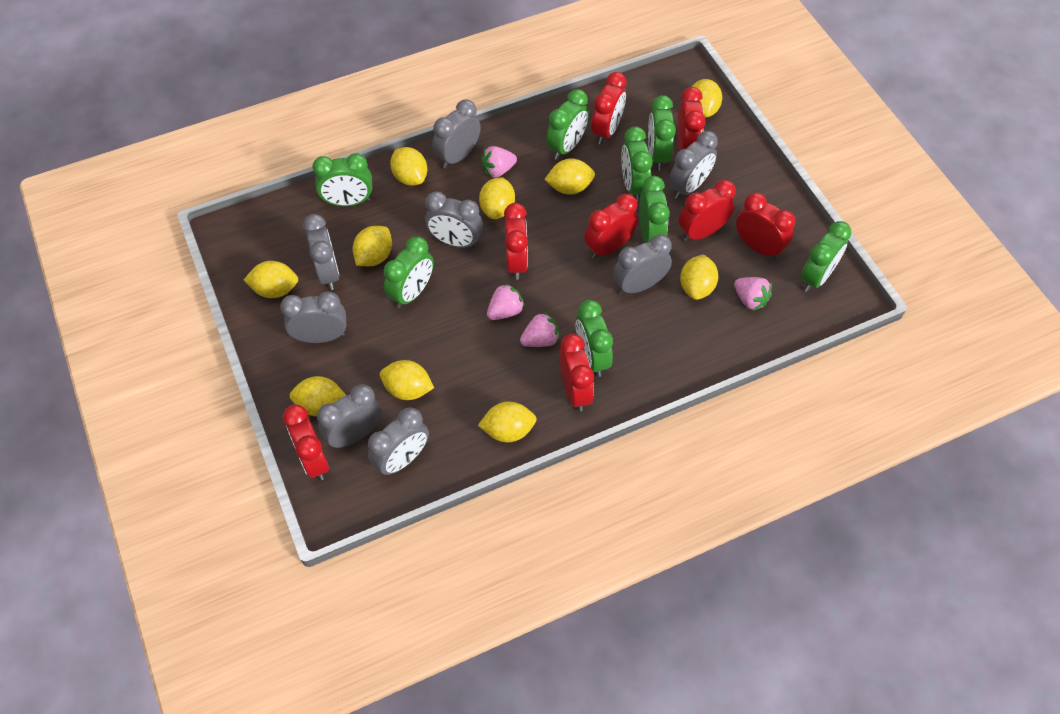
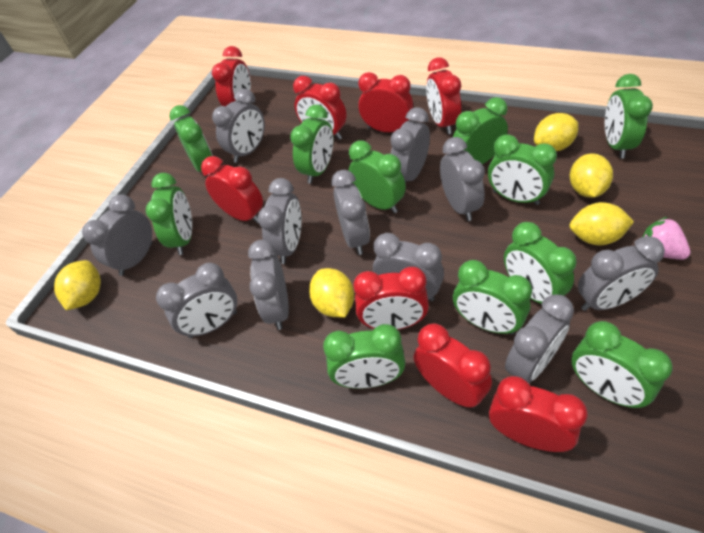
green clock: [312,153,372,206] [384,236,434,308] [546,89,589,160] [576,300,613,377] [621,126,653,202] [639,176,670,243] [648,95,676,170] [801,221,852,292] = 8 -> [146,173,192,255] [169,105,213,176] [290,105,333,184] [323,324,405,388] [348,141,406,213] [453,97,508,164] [453,260,532,335] [488,134,557,205] [504,222,576,304] [571,321,673,408] [605,74,653,159] = 11
grey clock: [280,292,346,343] [303,214,339,290] [317,384,382,448] [368,407,429,476] [425,191,483,248] [432,99,481,168] [613,234,672,294] [669,131,718,199] = 8 -> [82,194,152,276] [156,263,237,338] [212,89,265,163] [248,240,289,330] [258,178,301,264] [331,170,370,255] [373,233,444,301] [390,107,430,185] [440,137,485,221] [505,295,574,383] [578,236,665,311] = 11
pink strawberry: [481,146,517,178] [487,283,525,320] [520,312,560,347] [734,277,772,311] = 4 -> [642,217,690,260] = 1
yellow lemon: [244,261,298,298] [290,376,346,417] [353,226,392,266] [380,360,434,400] [390,147,427,186] [478,401,537,442] [479,177,515,219] [544,159,595,195] [680,255,719,300] [692,79,722,118] = 10 -> [54,260,101,310] [309,268,354,318] [534,113,579,151] [569,202,634,245] [570,153,613,198] = 5

